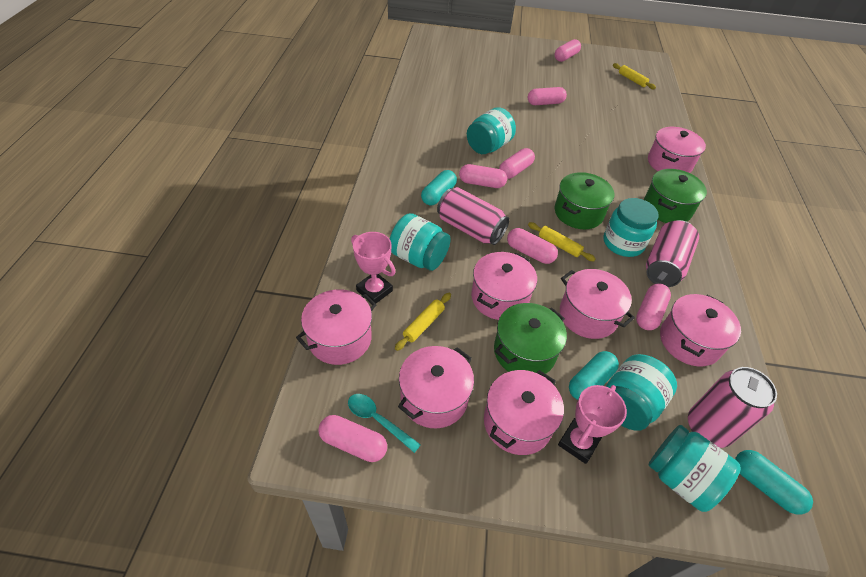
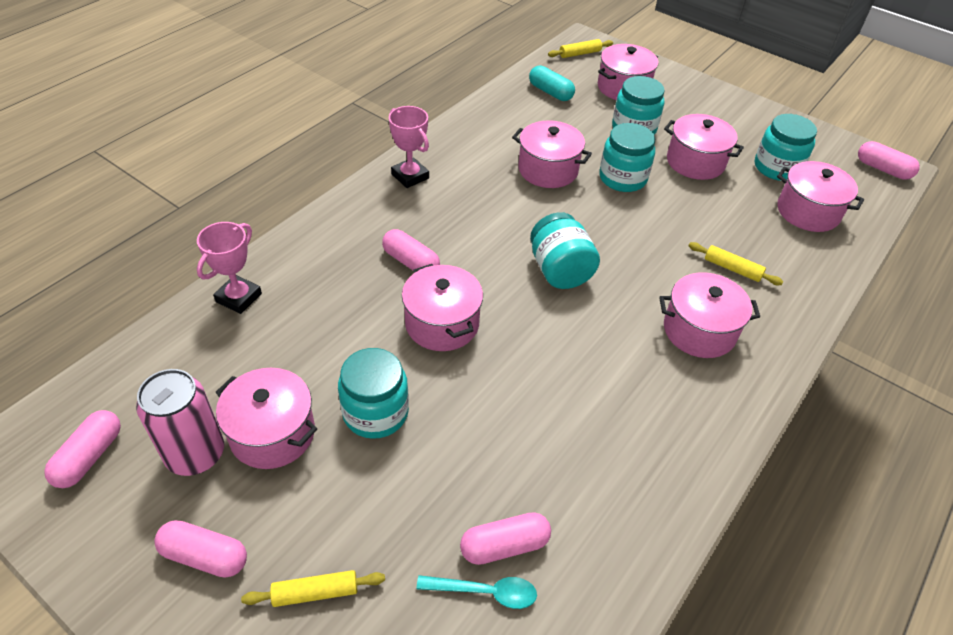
green pot: [494,303,567,374] [555,172,614,229] [644,169,707,223] = 3 -> none = 0
pink can: [437,187,509,245] [646,220,699,287] [688,367,777,448] = 3 -> [136,369,224,476] = 1
pink capsule: [318,415,387,462] [459,164,507,188] [499,148,535,179] [507,228,558,264] [528,87,567,105] [555,39,581,62] [636,283,671,330] = 7 -> [44,410,121,488] [154,520,247,578] [382,229,440,270] [460,512,551,565] [858,141,920,180] = 5
turquoise capsule: [421,170,457,205] [569,351,619,400] [735,450,813,514] = 3 -> [529,66,575,101] = 1

